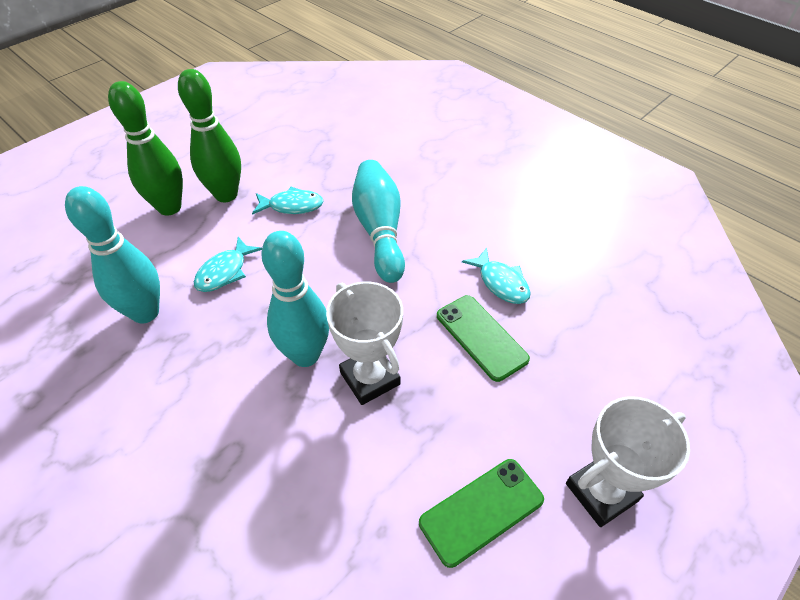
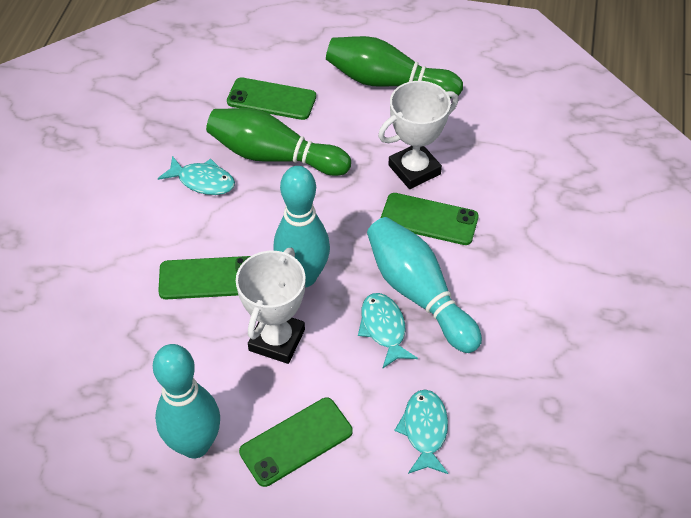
green phone: [419,459,544,568] [437,295,530,382] = 2 -> [158,256,251,299] [227,77,316,120] [239,398,353,487] [381,193,479,245] = 4

